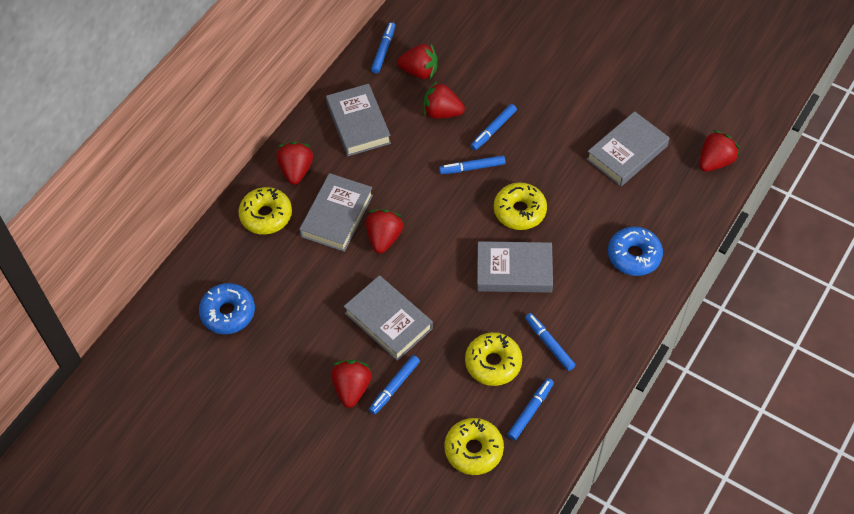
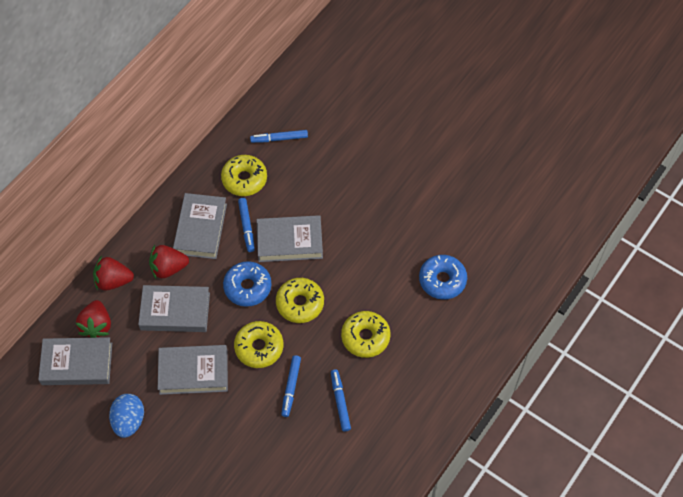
blue egg: none = 0 -> [109,394,144,438] = 1
blue marker: [369,355,420,415] [371,22,396,74] [439,155,506,174] [471,104,517,150] [507,378,554,440] [525,313,575,371] = 6 -> [238,198,255,252] [250,130,308,143] [281,355,301,417] [331,369,351,432] = 4
red strawberry: [277,142,313,185] [331,360,372,408] [366,209,404,253] [397,44,437,79] [423,81,465,119] [699,130,740,172] = 6 -> [76,300,111,338] [93,256,134,291] [149,245,189,279] = 3

